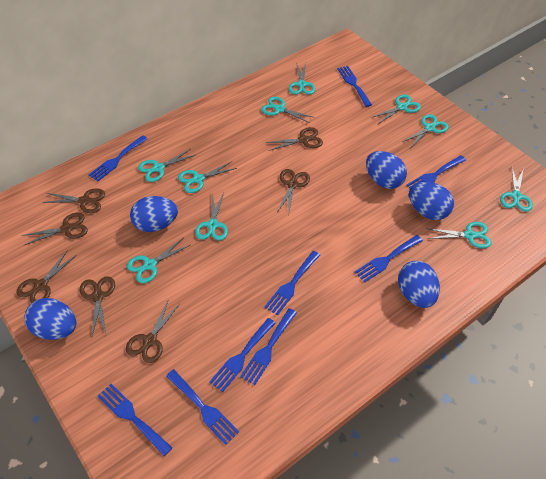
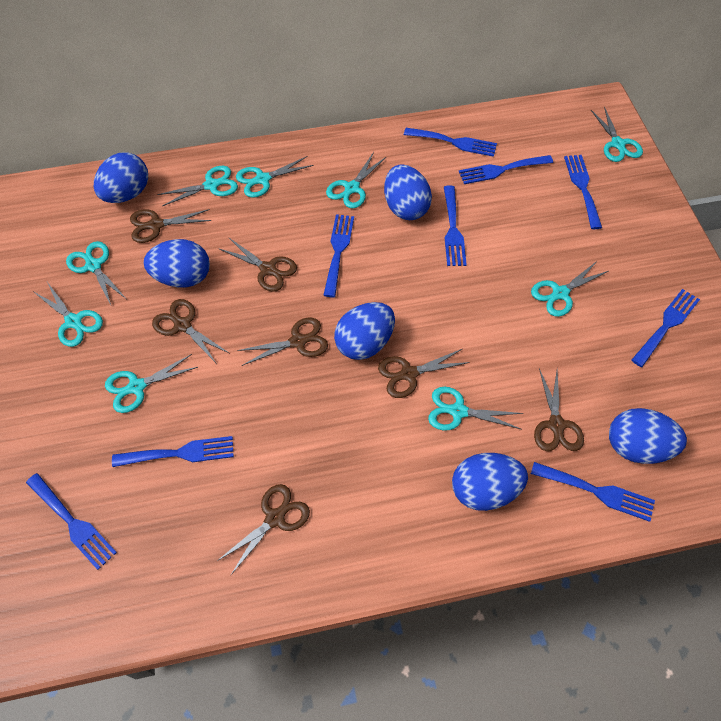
blue egg: [25,298,76,340] [130,196,178,232] [366,151,407,189] [398,261,440,308] [409,182,454,220] = 5 -> [94,152,148,203] [144,239,210,287] [334,302,395,360] [384,164,432,220] [452,453,528,511] [609,408,687,464] = 6
turquoise scissors: [127,238,190,283] [138,149,195,182] [178,162,237,193] [195,193,228,241] [261,97,315,123] [289,62,315,95] [371,94,421,123] [402,114,449,147] [426,222,492,248] [500,168,533,212] = 10 -> [34,282,103,347] [66,241,126,305] [105,354,198,413] [157,166,238,206] [236,156,314,198] [326,152,386,208] [428,387,523,430] [531,261,609,317] [591,106,643,162] = 9

